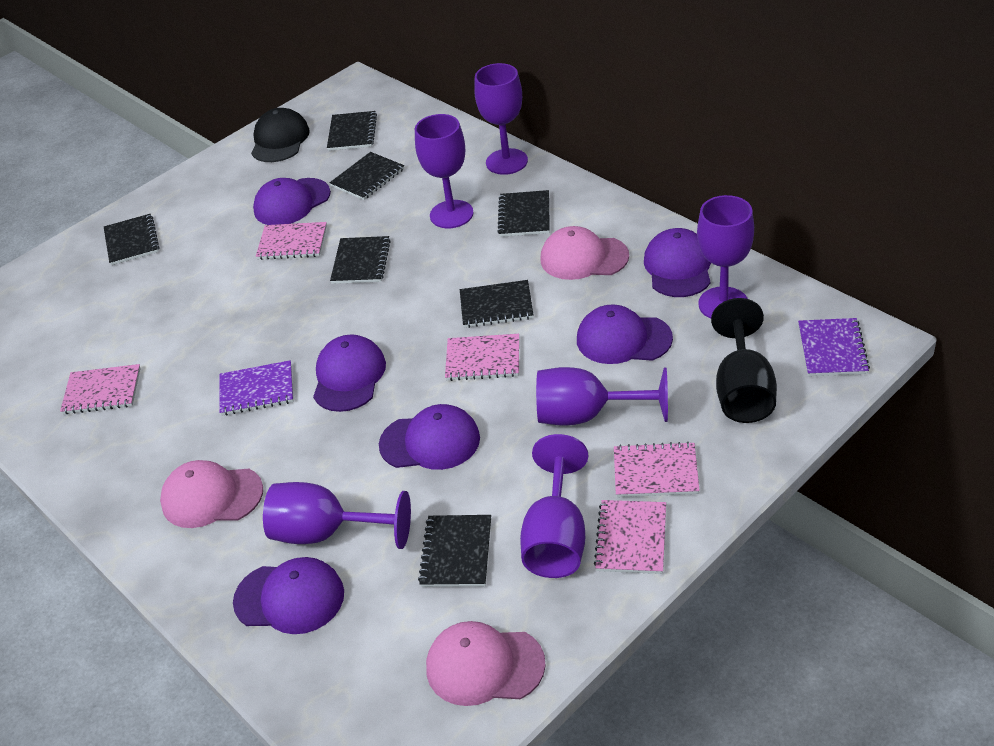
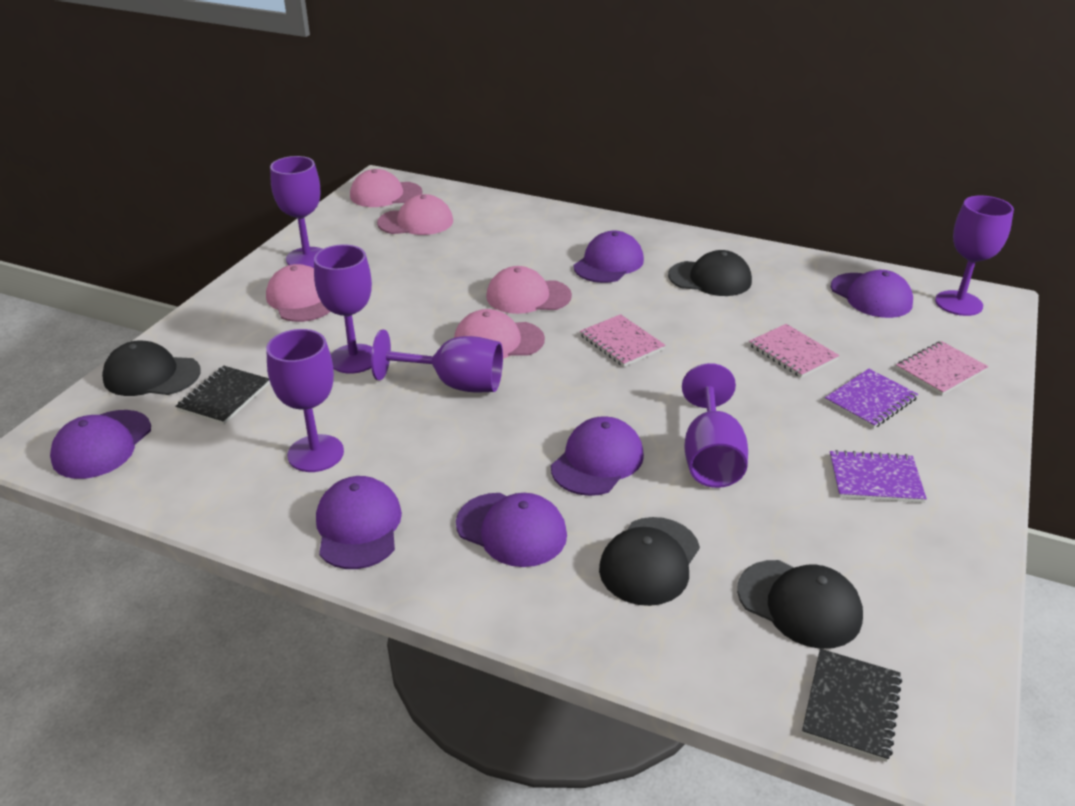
black cap: [251,108,310,162] = 1 -> [102,341,201,396] [599,517,700,606] [668,250,752,296] [737,560,863,649] = 4
black goblet: [711,298,777,423] = 1 -> none = 0
black notebook: [104,214,159,265] [327,111,377,151] [329,152,404,200] [330,236,391,284] [418,515,491,587] [460,280,533,328] [497,190,550,237] = 7 -> [175,366,270,425] [802,649,902,762] = 2
pink cap: [160,460,263,528] [426,621,546,706] [540,226,629,280] = 3 -> [266,264,331,322] [350,169,422,207] [377,194,453,235] [454,309,545,359] [486,266,572,314] = 5
pink notebook: [60,364,141,414] [256,222,327,260] [445,334,519,381] [594,500,666,574] [614,442,700,497] = 5 -> [580,314,666,367] [749,324,840,378] [896,341,989,395] = 3

